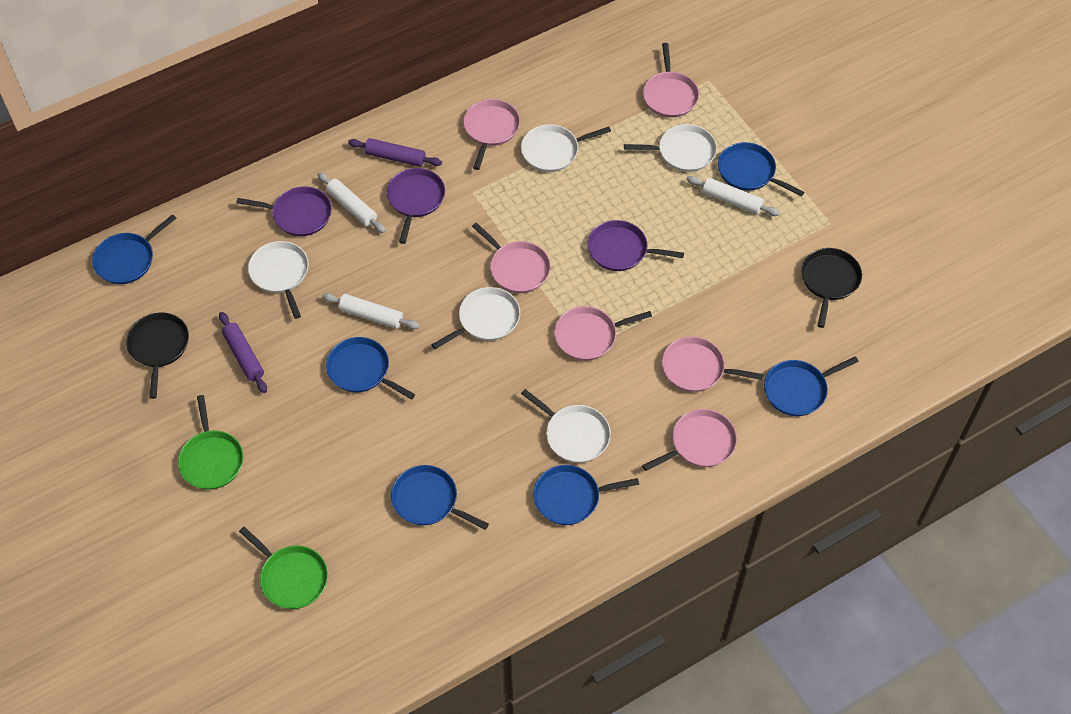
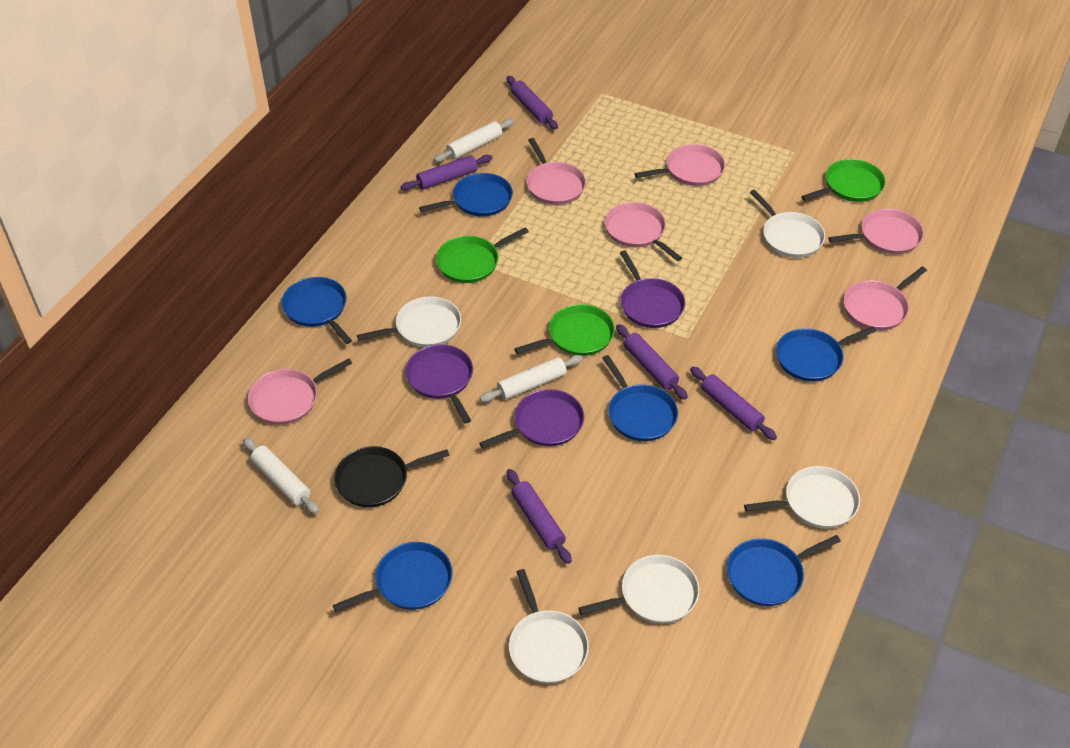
black pan: [126,313,189,399] [801,248,862,328] = 2 -> [334,446,449,507] = 1
green pan: [178,395,243,490] [239,526,328,609] = 2 -> [436,227,529,283] [514,304,615,356] [801,159,886,202] = 3
purple rolling pin: [219,312,267,393] [348,138,442,167] = 2 -> [401,155,492,191] [506,76,558,129] [507,469,572,564] [616,324,688,400] [690,366,777,440] = 5

